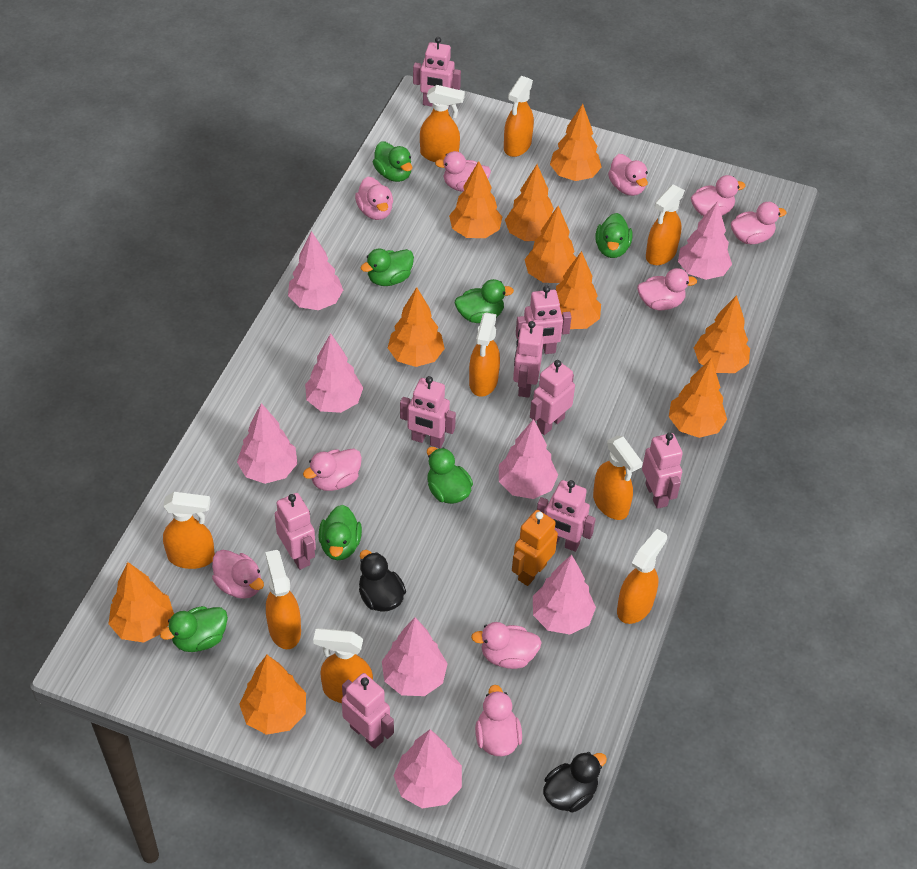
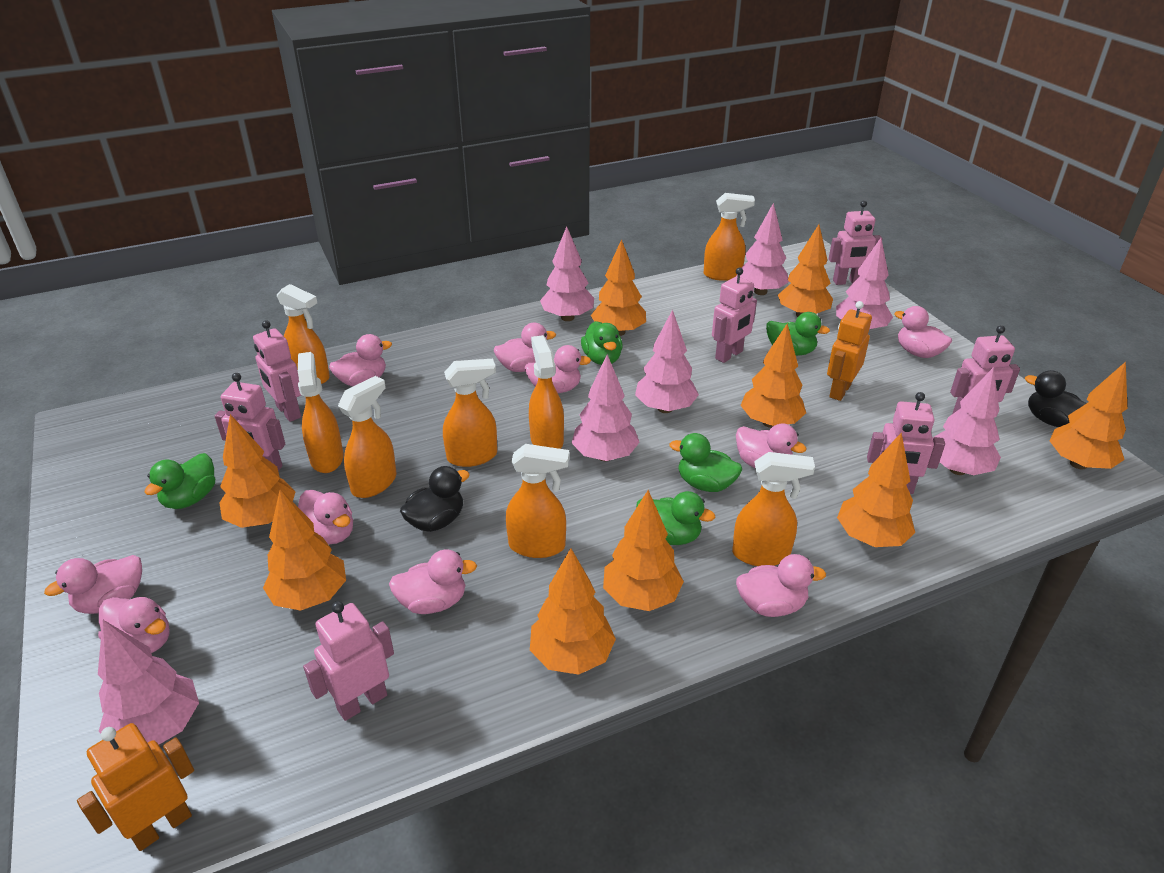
green duck: [160,606,228,652] [319,505,362,560] [360,249,414,286] [373,142,412,182] [427,447,473,504] [455,279,514,323] [595,213,632,258] = 7 -> [144,453,215,509] [581,321,623,365] [636,491,715,545] [669,433,742,492] [766,312,830,356] = 5
orange robot: [512,510,558,586] = 1 -> [77,723,194,851] [827,301,872,401] = 2
orange spray bottle: [163,492,215,569] [265,550,301,649] [313,628,373,703] [420,85,465,162] [469,312,500,397] [504,76,534,157] [593,436,643,520] [617,529,667,624] [646,184,685,265] = 9 -> [277,284,330,384] [298,352,344,473] [338,376,396,498] [443,359,497,467] [506,444,569,558] [529,335,564,449] [704,193,755,281] [732,452,815,566] = 8
orange tree: [109,562,174,643] [239,655,306,735] [388,287,445,367] [449,161,502,238] [505,164,554,241] [524,206,576,283] [550,104,602,181] [556,251,601,329] [669,359,727,438] [694,295,750,373] = 10 -> [220,414,295,528] [263,489,346,611] [530,548,616,675] [591,239,646,336] [603,490,684,611] [740,323,806,428] [778,224,833,317] [837,433,915,547] [1049,362,1127,469] = 9
pink robot: [275,493,316,570] [342,673,394,749] [400,376,456,448] [413,37,461,109] [513,321,544,398] [516,286,571,354] [530,360,575,435] [537,480,596,552] [642,433,683,509] = 9 -> [215,373,285,471] [253,320,301,422] [303,601,394,721] [712,268,757,363] [829,201,882,285] [867,392,945,494] [950,325,1020,414] = 7
pink tree: [237,403,298,484] [288,231,343,310] [305,333,363,413] [382,618,448,696] [394,729,462,808] [499,419,558,499] [533,554,596,634] [678,201,732,280] = 8 -> [98,620,199,744] [540,226,594,321] [572,355,640,461] [635,310,699,413] [736,203,789,295] [836,238,893,329] [933,367,1001,475] = 7

